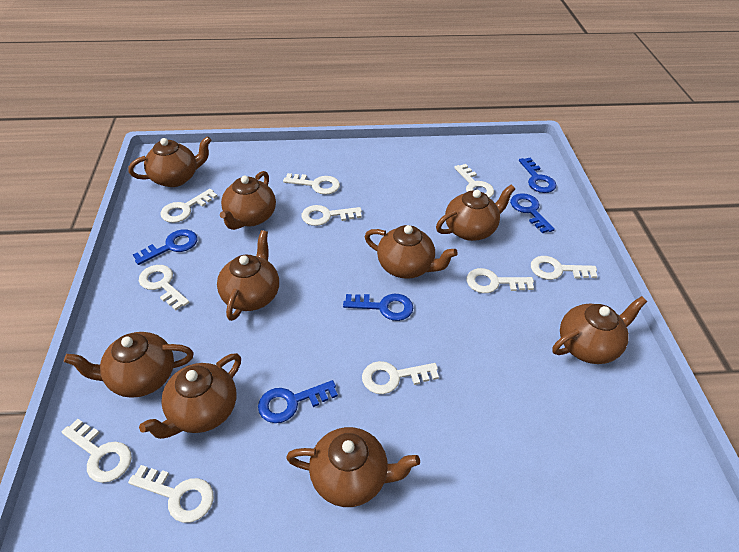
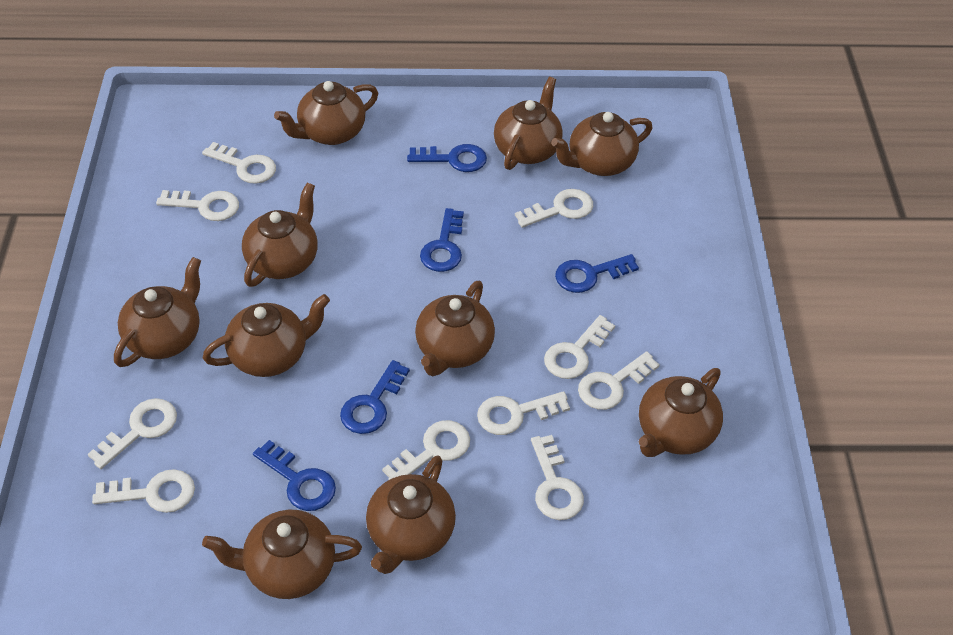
brown teapot: [64,332,194,398] [128,136,212,187] [139,353,241,439] [217,230,279,321] [220,171,276,230] [286,427,420,507] [364,225,458,279] [436,184,515,241] [552,296,647,364] = 9 -> [114,257,201,367] [202,510,362,599] [203,294,330,377] [242,183,318,287] [274,81,378,145] [366,455,456,574] [415,281,495,376] [494,77,563,170] [551,112,652,176] [639,368,723,457] = 10

